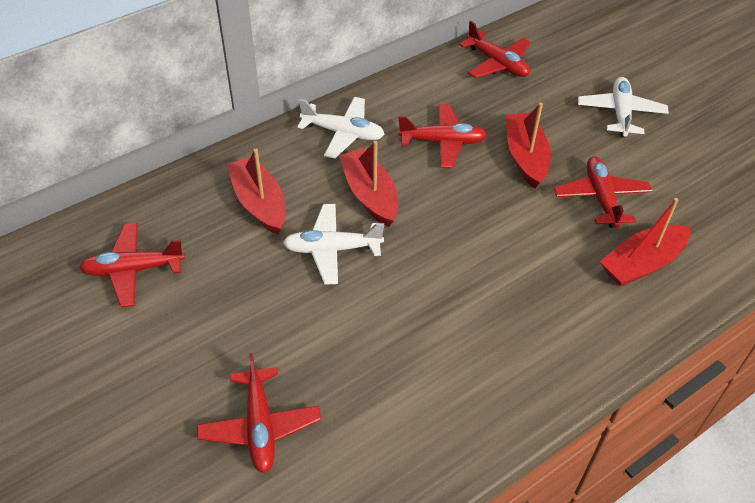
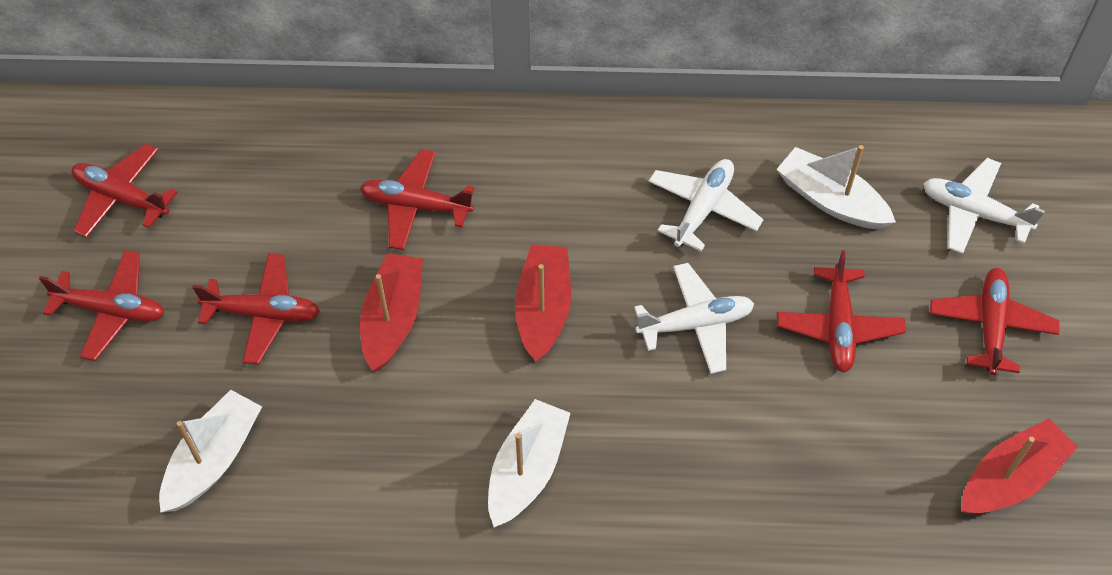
red boat: [227,149,286,234] [339,141,398,227] [507,103,551,189] [600,198,691,286] = 4 -> [360,253,423,371] [515,244,571,362] [962,418,1078,514] = 3
red plane: [79,223,185,307] [197,353,321,473] [398,104,487,168] [459,21,531,78] [554,156,652,228] = 5 -> [39,250,164,361] [71,143,178,238] [192,253,320,365] [360,149,474,250] [777,250,906,373] [930,268,1059,375] = 6
white boat: none = 0 -> [159,390,262,513] [488,399,571,527] [777,145,896,229] = 3

